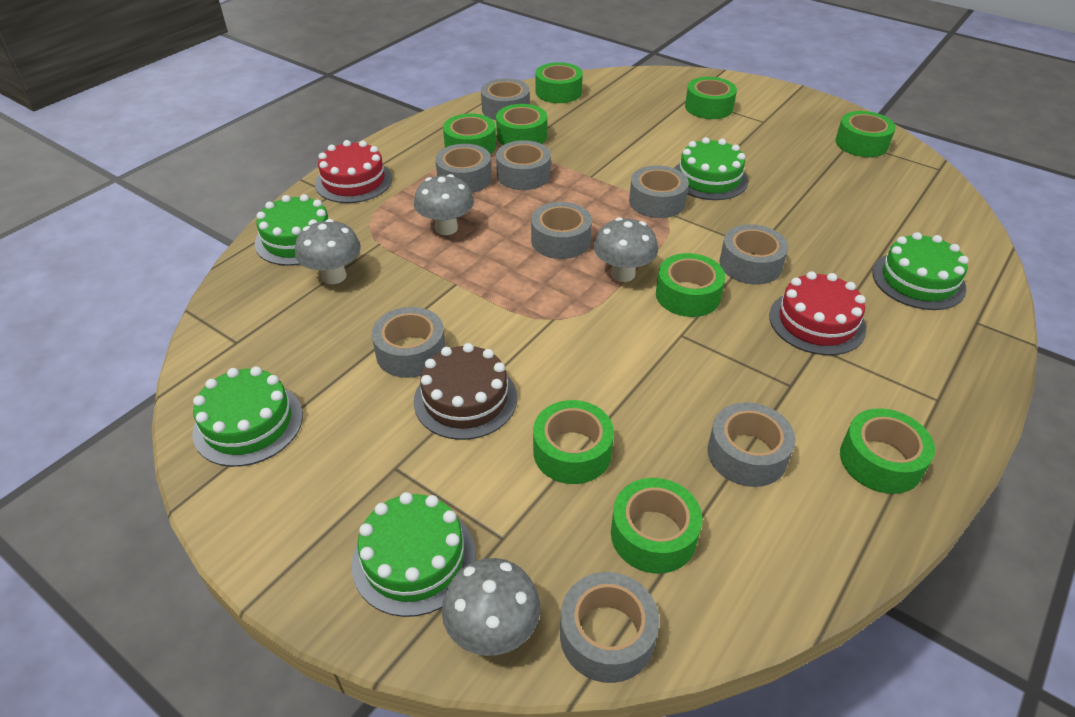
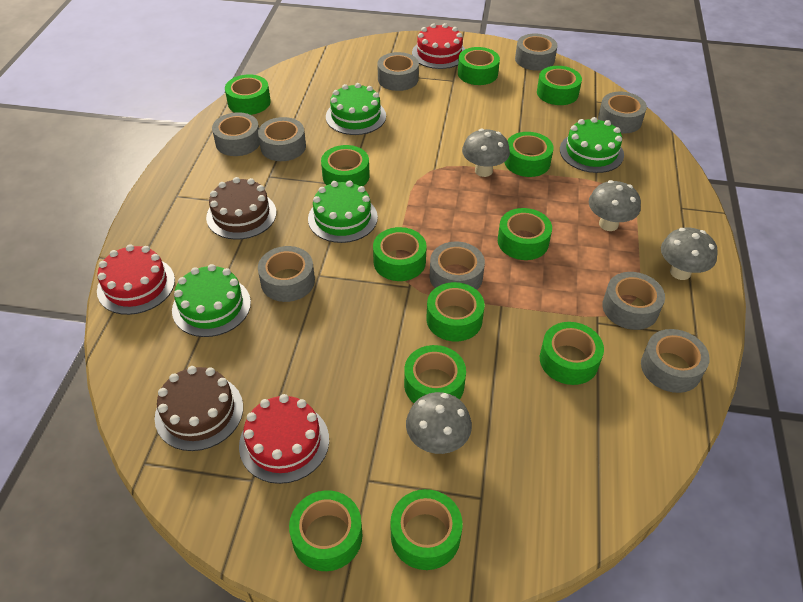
brown cake: [414,343,517,440] = 1 -> [155,366,243,451] [206,177,277,240] = 2
green cake: [192,366,303,467] [255,194,329,266] [351,492,476,617] [674,137,748,200] [872,232,969,310] = 5 -> [172,264,251,337] [308,180,378,243] [326,83,386,135] [560,117,624,173] = 4
green tape: [443,113,496,155] [496,104,547,145] [533,400,614,484] [536,62,583,103] [611,478,702,574] [656,253,725,317] [685,77,737,119] [835,111,896,157] [840,408,935,494] = 9 -> [225,74,271,115] [289,490,362,571] [321,145,370,186] [373,227,427,281] [391,489,463,570] [404,345,466,403] [426,282,485,341] [458,47,500,85] [498,208,552,260] [504,132,554,177] [537,66,582,105] [540,322,604,385] = 12
red cake: [315,140,392,203] [769,271,866,355] = 2 -> [97,244,175,315] [239,394,329,484] [412,23,465,69] = 3

